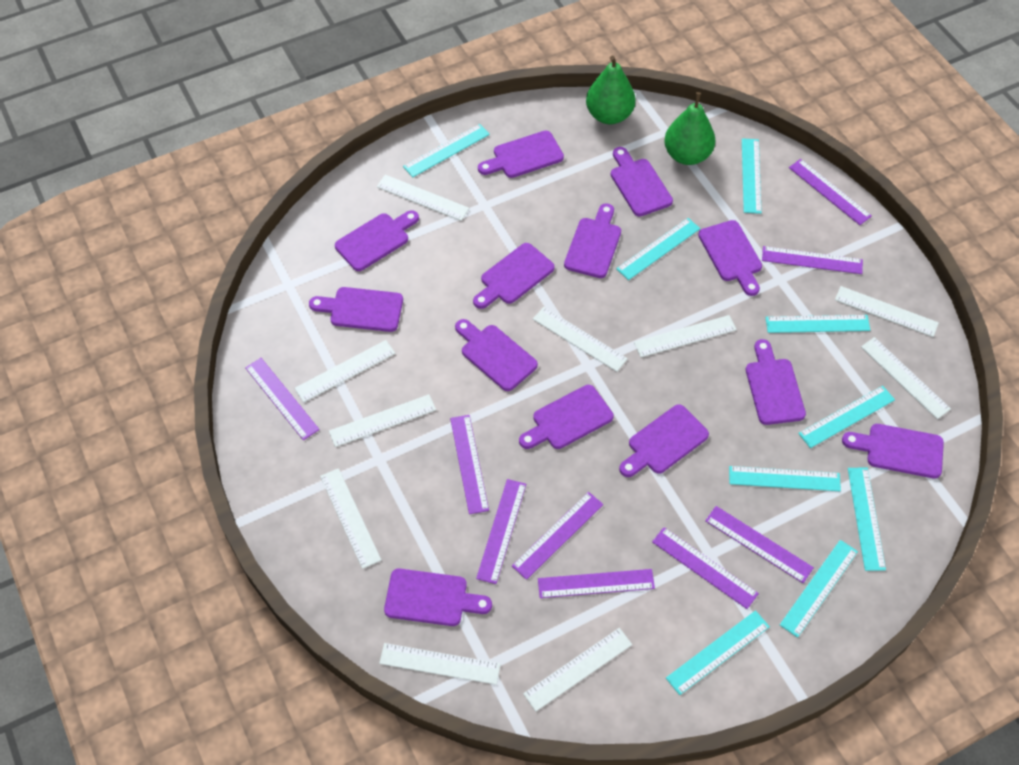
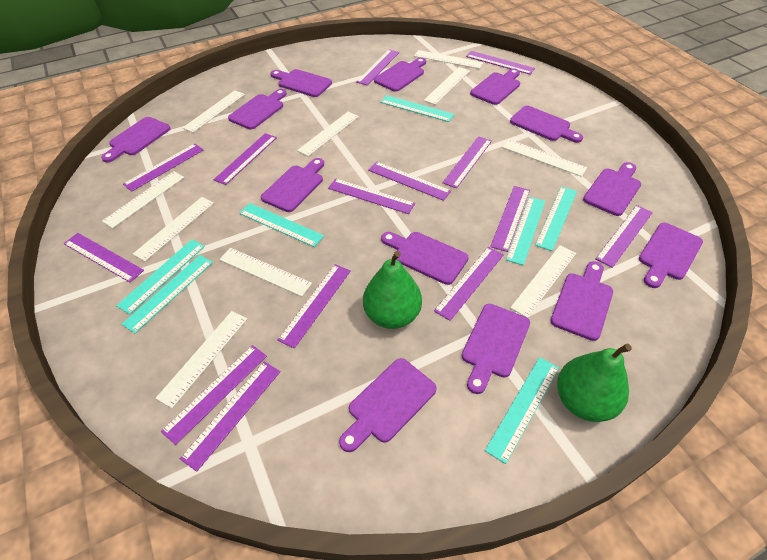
purple ruler: [245,358,320,440] [450,415,489,514] [476,479,526,584] [512,492,604,580] [538,569,655,598] [652,527,759,609] [705,506,814,583] [762,246,863,274] [789,159,872,225] = 9 -> [64,233,144,282] [123,144,204,192] [161,345,267,445] [180,361,281,472] [213,133,277,185] [278,264,351,348] [328,179,415,214] [356,50,399,86] [368,161,451,201] [434,247,504,321] [442,136,492,188] [466,51,535,75] [490,186,530,252] [596,205,653,268] = 14
turquoise ruler: [403,124,490,177] [616,218,700,280] [666,610,770,695] [729,466,841,491] [742,138,762,214] [765,315,870,333] [780,540,858,638] [798,386,895,448] [848,468,886,571] = 9 -> [116,239,205,314] [122,255,213,333] [239,203,324,247] [380,95,455,122] [485,357,559,464] [506,197,545,265] [535,186,577,251] = 7

